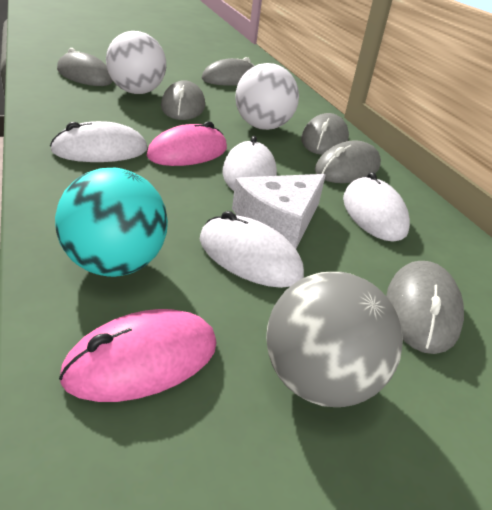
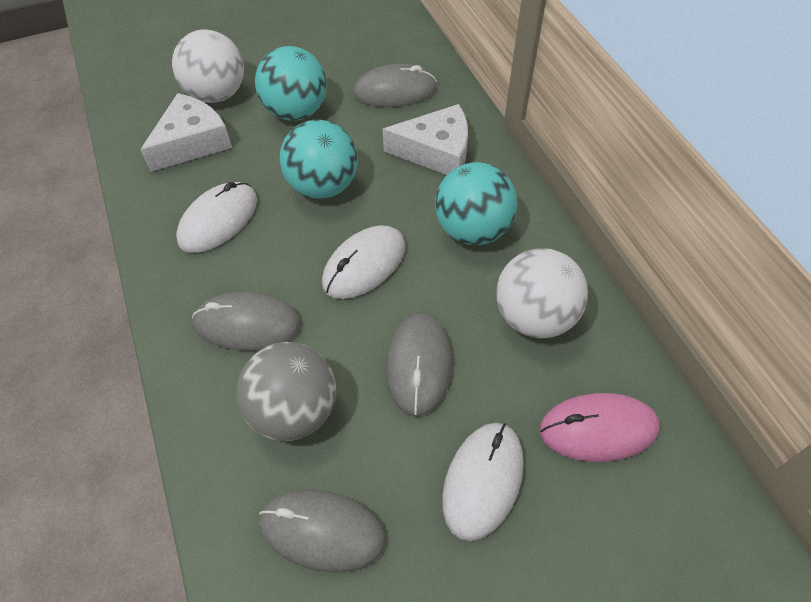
grey mouse: [57,48,113,86] [161,80,205,120] [201,57,255,86] [301,113,349,155] [315,140,381,183] [386,261,464,354] = 6 -> [192,292,300,350] [259,490,386,572] [353,64,437,107] [386,313,452,417] = 4
pink mouse: [59,309,217,402] [146,121,227,166] = 2 -> [540,393,660,462] = 1
turquoise ball: [55,168,168,277] = 1 -> [255,46,327,120] [280,120,358,199] [435,162,518,245] = 3
white cheese: [232,174,326,248] = 1 -> [140,93,232,172] [383,104,468,175] = 2
white mouse: [50,121,147,162] [200,211,304,288] [222,136,277,191] [343,172,410,241] = 4 -> [176,182,257,253] [322,225,405,299] [442,423,524,541] = 3

